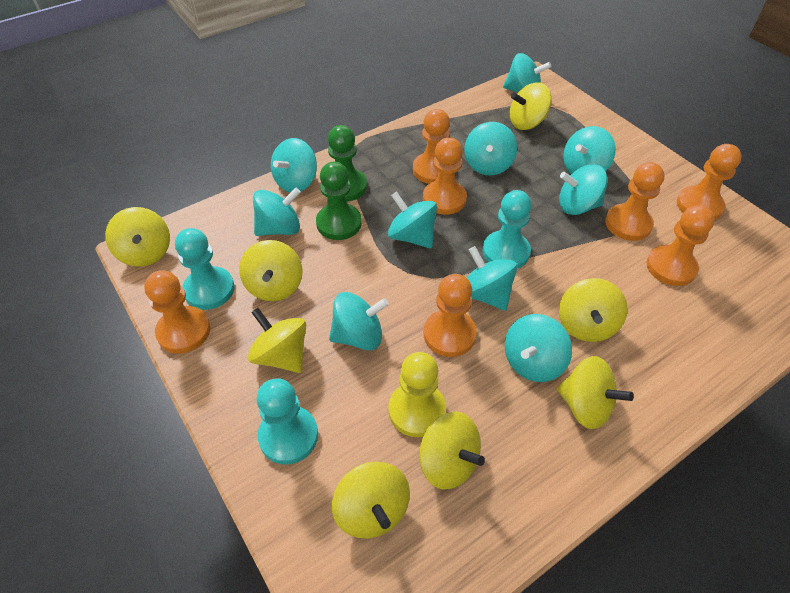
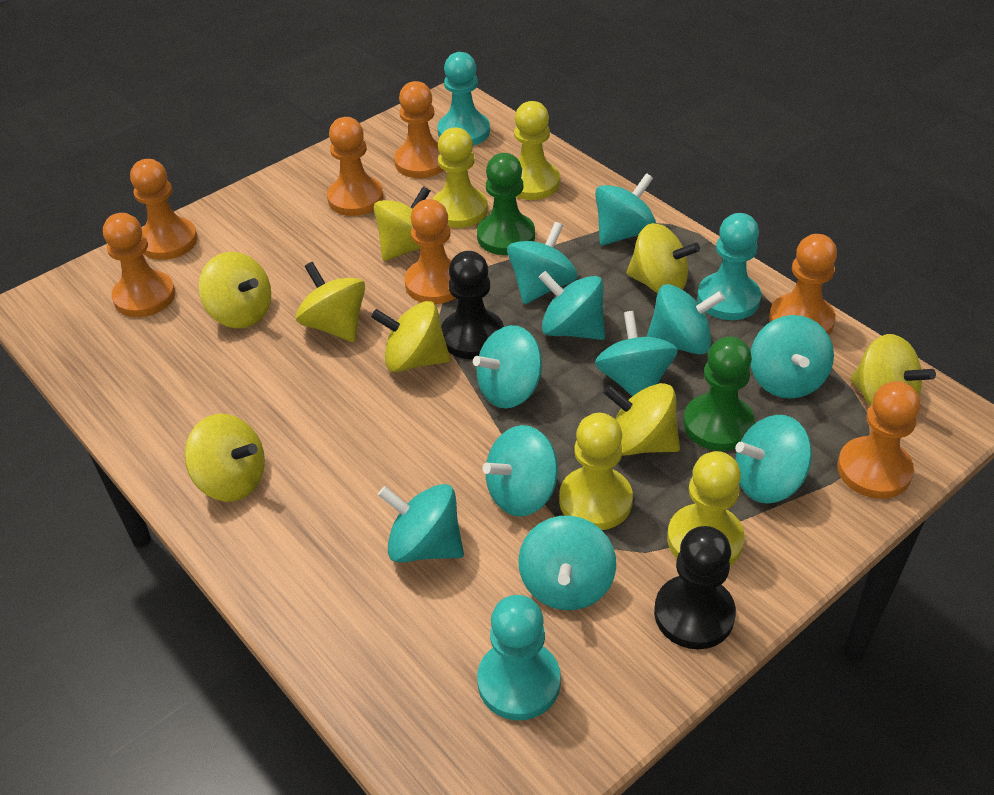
black pawn: none = 0 -> [441,251,504,359] [654,526,736,649] = 2
turquoise spinning top: [253,187,301,236] [271,138,317,193] [329,292,389,350] [388,191,437,248] [464,122,517,176] [467,246,518,311] [503,53,551,93] [505,314,572,382] [559,164,608,215] [563,126,616,174] = 10 -> [378,484,464,563] [473,325,542,408] [483,425,558,517] [507,222,577,304] [518,516,616,610] [539,271,605,340] [595,173,656,245] [595,311,678,396] [647,284,725,355] [735,415,812,504] [751,315,834,399] = 11
yellow pawn: [388,352,446,437] = 1 -> [433,127,488,228] [514,101,560,200] [559,413,633,530] [667,451,745,566] = 4

